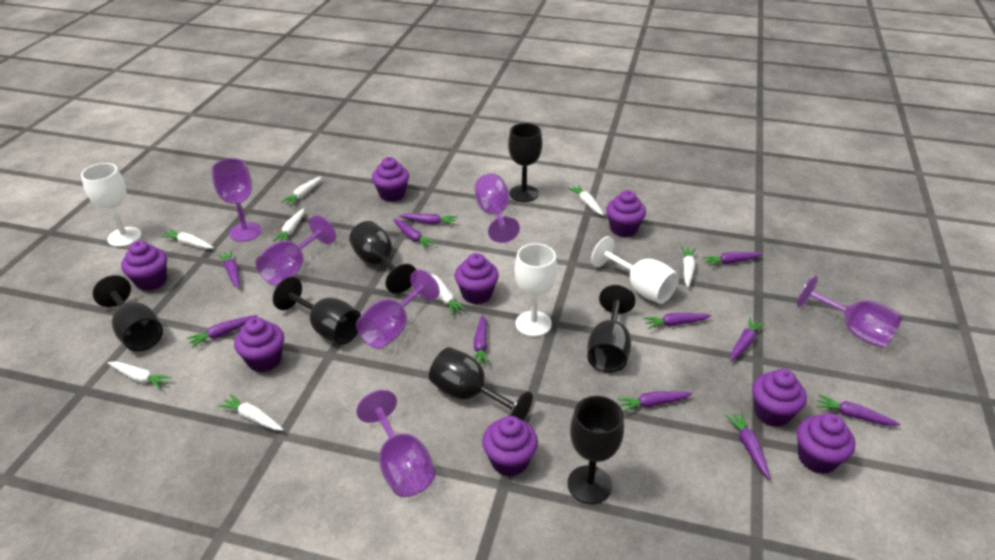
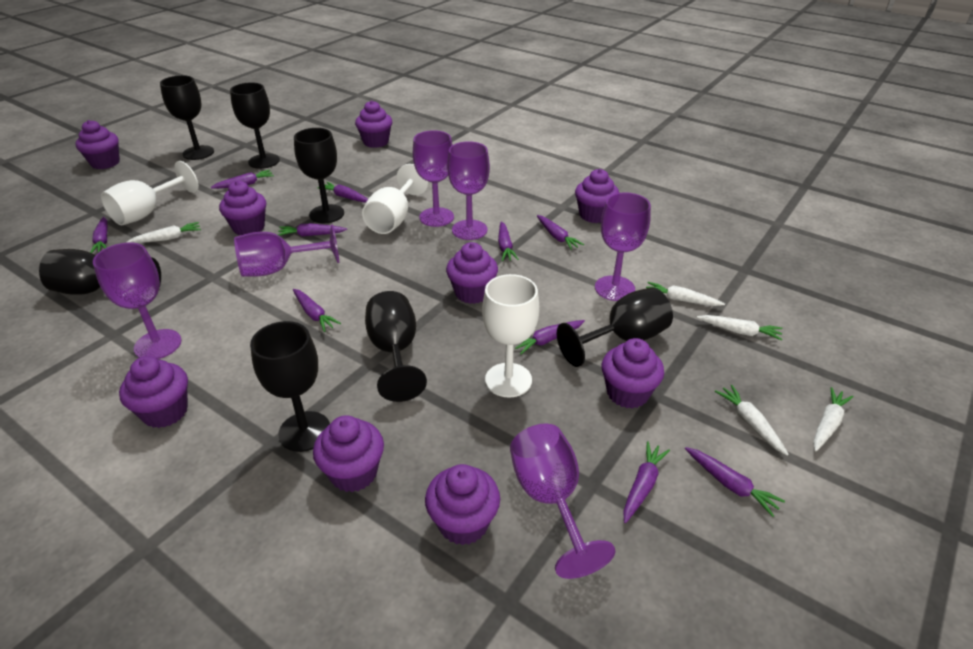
purple carrot: [187,315,257,348] [217,250,240,289] [393,219,436,249] [399,213,457,225] [474,315,489,365] [617,391,693,412] [643,313,711,329] [702,252,763,267] [726,412,770,479] [730,317,765,361] [817,394,900,426] = 11 -> [90,217,108,253] [211,170,274,189] [278,224,347,237] [293,289,341,332] [317,182,368,203] [498,221,519,261] [515,320,585,354] [537,215,584,250] [623,441,670,523] [685,447,785,517] = 10
purple cupcake: [121,241,167,291] [234,317,284,372] [372,157,409,202] [455,253,499,304] [482,416,538,477] [606,190,646,237] [752,369,807,427] [797,413,855,474] = 8 -> [75,120,120,169] [119,356,188,428] [219,181,266,235] [313,415,384,492] [355,100,392,148] [425,464,500,545] [446,242,498,304] [575,169,619,223] [602,338,664,409] = 9
white carrot: [108,361,172,390] [161,229,214,249] [218,394,284,431] [273,208,304,242] [281,176,322,206] [431,274,466,315] [568,185,604,216] [681,247,696,287] = 8 -> [127,222,201,243] [646,282,725,306] [697,315,782,341] [715,385,789,456] [813,387,853,451] = 5

